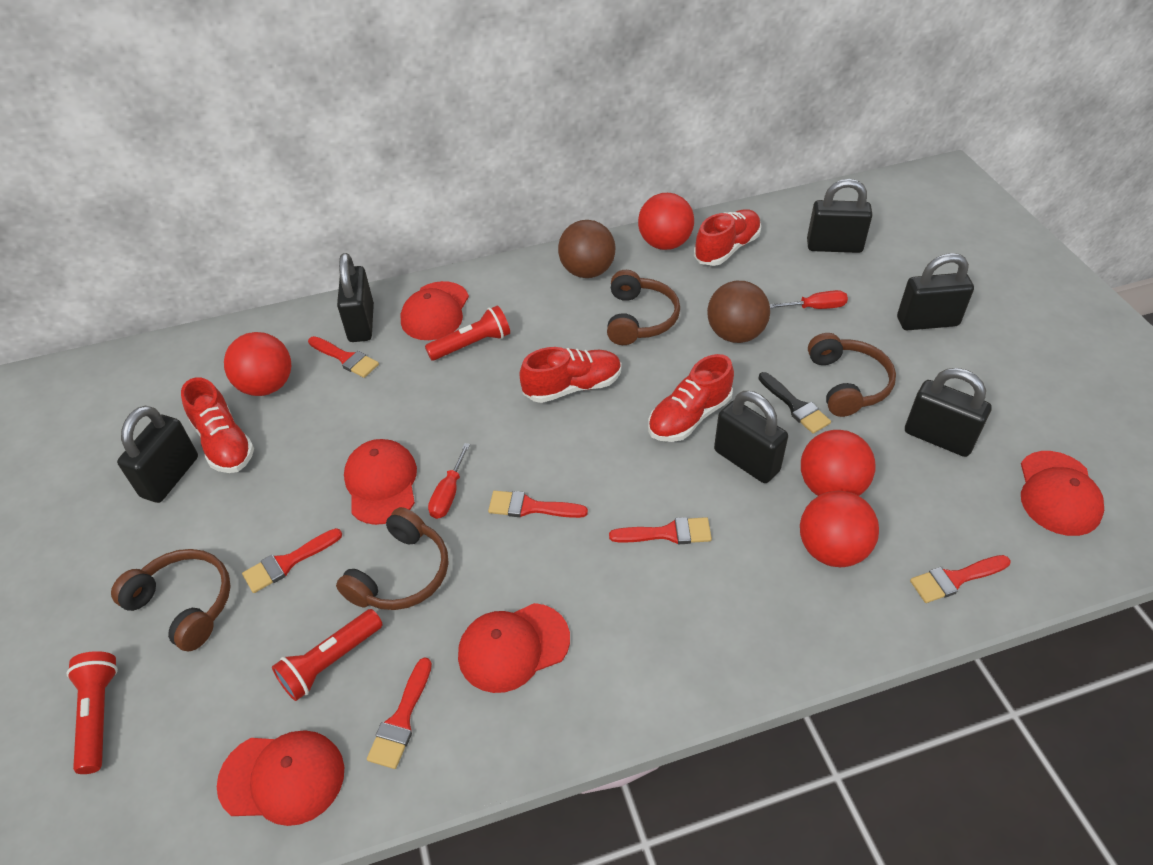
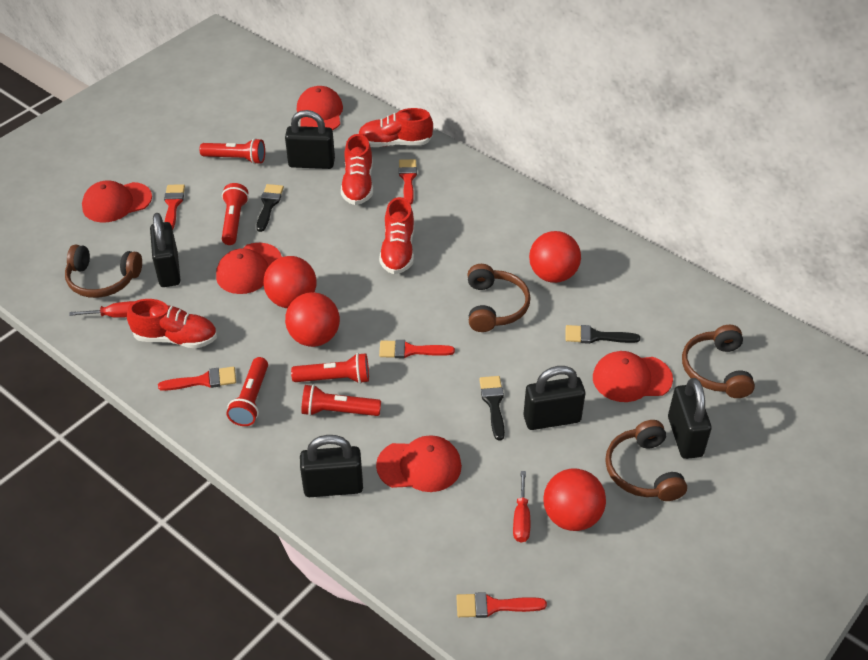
black brush: [758,372,831,434] = 1 -> [256,184,284,232] [479,376,505,441] [565,325,640,344] = 3
black padlock: [117,406,198,503] [337,253,374,342] [714,391,788,483] [807,179,872,253] [897,253,974,330] [905,368,992,457] = 6 -> [150,213,180,287] [285,110,335,169] [300,435,363,497] [523,366,585,430] [668,378,712,459] = 5
brown ball: [558,220,616,278] [707,281,770,343] = 2 -> none = 0
red brush: [242,528,342,593] [308,336,379,378] [367,657,432,769] [488,491,588,518] [609,517,712,544] [910,555,1011,603] = 6 -> [158,366,236,391] [164,184,185,229] [379,340,455,358] [399,159,417,205] [456,592,547,618] = 5
red flashlight: [66,651,118,774] [272,609,383,701] [425,305,510,361] = 3 -> [199,138,265,164] [222,183,249,245] [227,357,268,426] [291,353,369,384] [301,384,381,416] = 5

